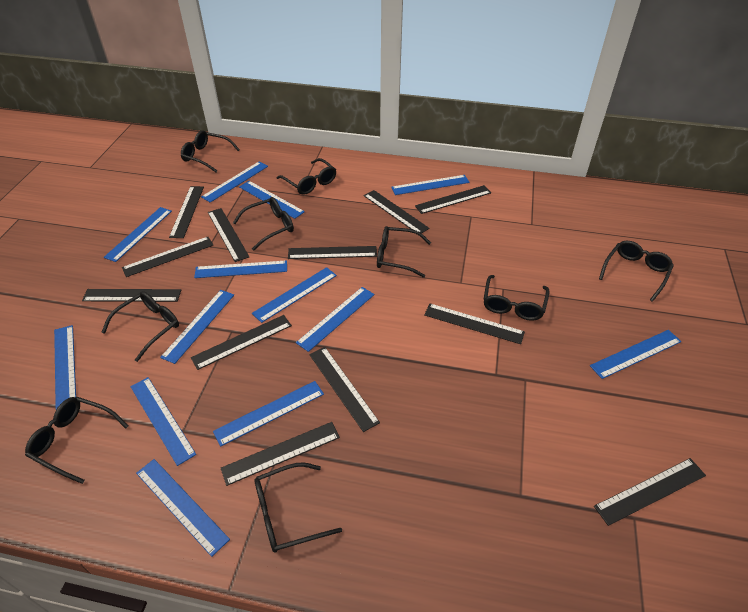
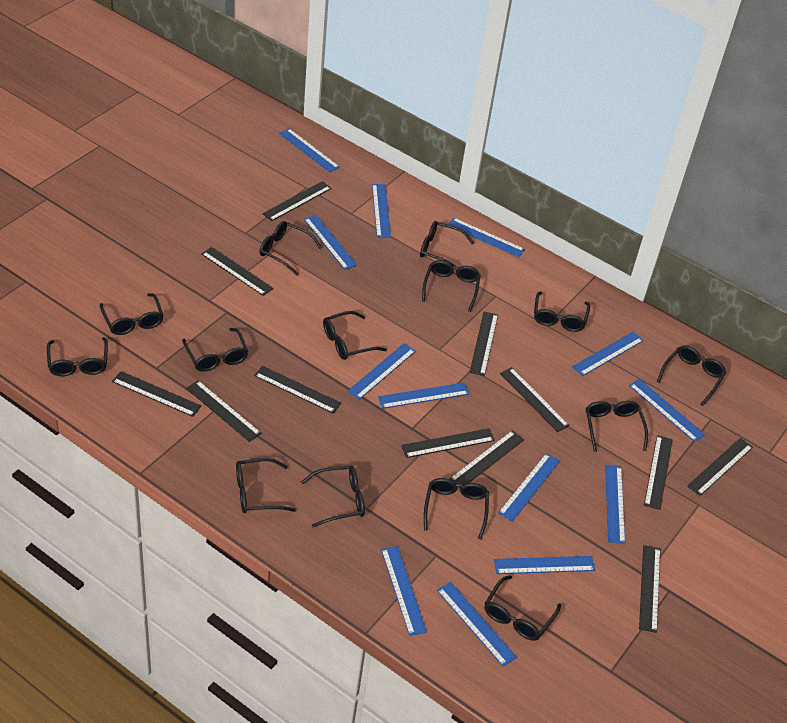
black glasses: [25,397,128,484] [101,291,179,362] [181,130,240,172] [233,197,294,251] [254,462,342,553] [277,158,336,195] [377,226,431,278] [484,275,550,321] [599,241,674,302] = 9 -> [47,337,108,376] [100,293,164,335] [182,328,248,372] [236,458,296,513] [259,221,322,275] [301,465,365,527] [323,311,387,360] [420,221,474,270] [422,260,481,312] [424,478,489,540] [485,575,561,641] [534,292,590,332] [586,401,648,452] [657,345,726,406] = 14

